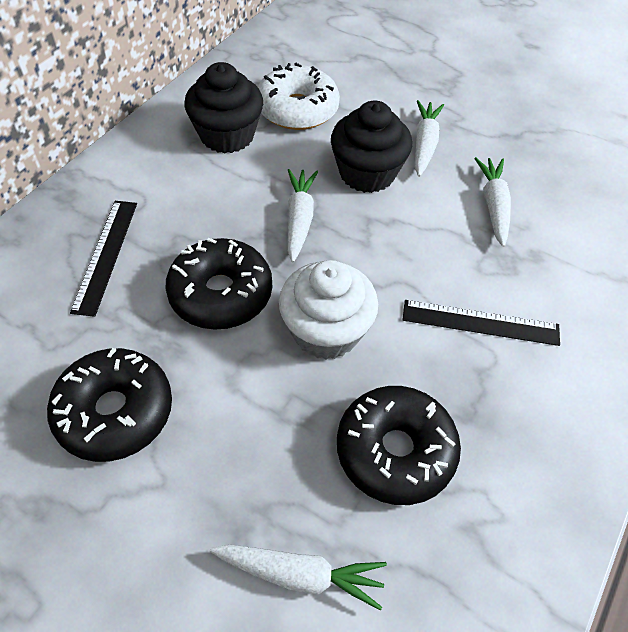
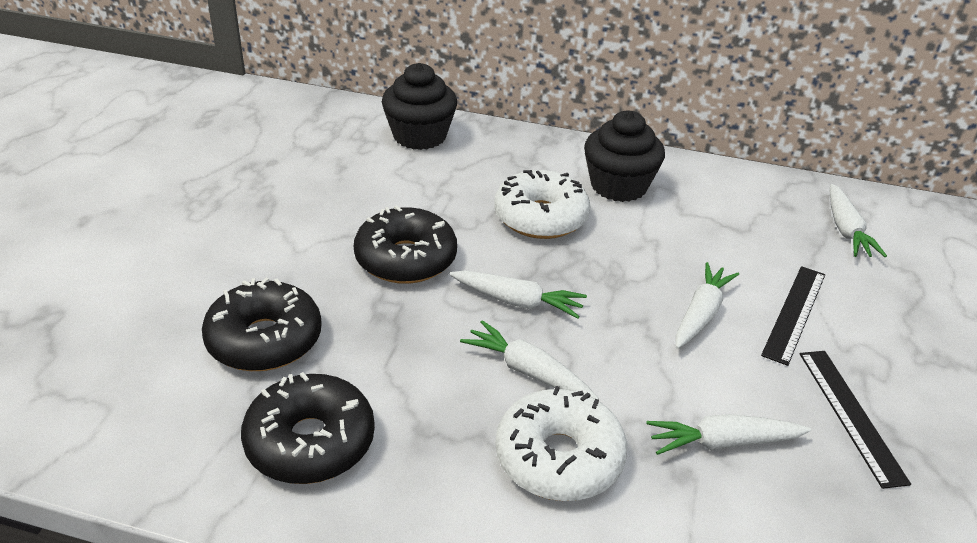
white carrot: [210,545,387,611] [287,169,318,263] [415,100,444,177] [474,157,511,247] = 4 -> [449,271,587,319] [460,320,599,399] [646,414,811,455] [676,262,739,349] [830,184,887,257] = 5
white cupcake: [279,260,378,359] = 1 -> none = 0
white donut: [258,63,340,130] = 1 -> [494,170,590,239] [496,386,627,501] = 2

